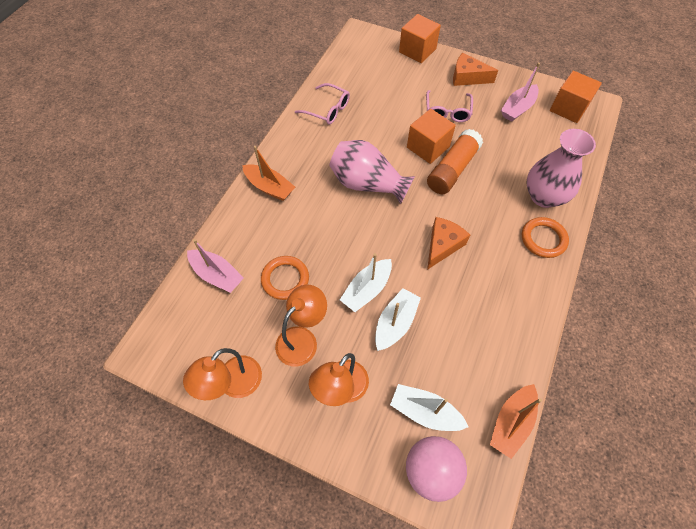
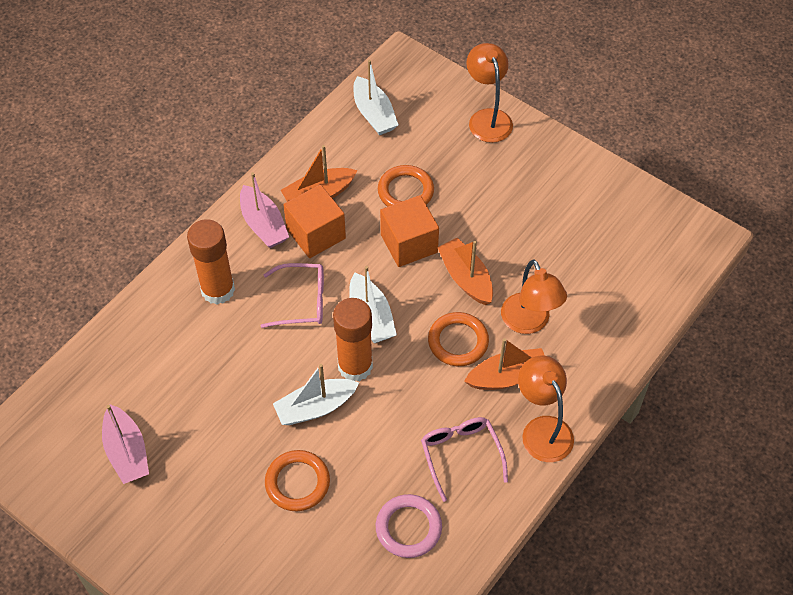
orange boat: [242,146,295,201] [490,384,542,459] = 2 -> [281,145,358,202] [437,237,493,305] [464,338,545,390] = 3
orange cheese: [427,217,470,270] [453,53,498,86] = 2 -> none = 0
orange cube: [399,14,441,63] [407,109,456,164] [550,71,602,123] = 3 -> [283,184,346,258] [380,195,439,267] = 2
orange glue stick: [427,129,483,194] = 1 -> [187,219,235,304] [333,298,373,381] = 2
orange ring: [261,256,309,300] [522,217,569,258] = 2 -> [265,450,330,511] [378,165,434,207] [428,312,489,366] = 3
pink ball: [406,436,467,502] = 1 -> none = 0
pink ring: none = 0 -> [376,494,442,558] = 1
pink vase: [329,140,415,204] [527,129,596,208] = 2 -> none = 0

